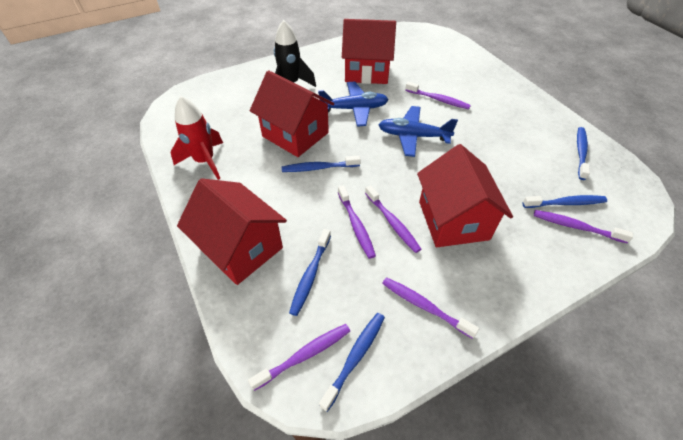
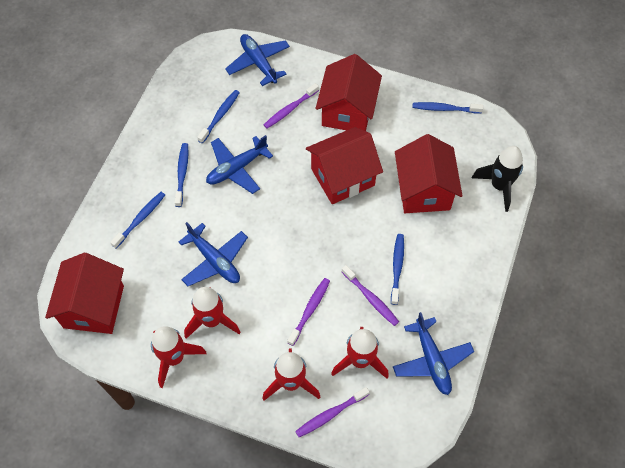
blue plane: [318,81,389,127] [379,106,458,157] = 2 -> [178,222,248,286] [206,135,273,194] [225,34,290,86] [393,312,474,395] = 4
purple toothbrush: [248,324,350,391] [338,185,376,259] [365,185,421,253] [382,277,479,339] [405,82,471,109] [534,210,633,243] = 6 -> [264,83,319,128] [287,278,330,346] [295,387,370,437] [342,265,399,326] = 4
red rocket: [171,96,223,180] = 1 -> [151,326,206,388] [184,287,241,339] [262,348,320,401] [331,327,389,379] = 4

